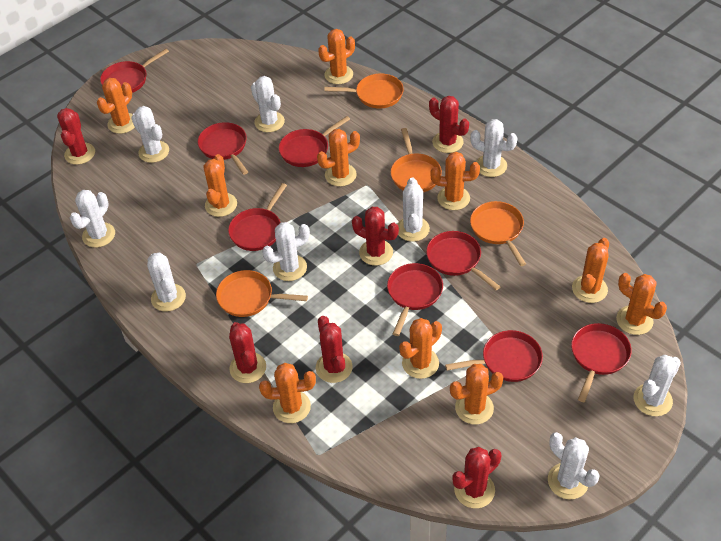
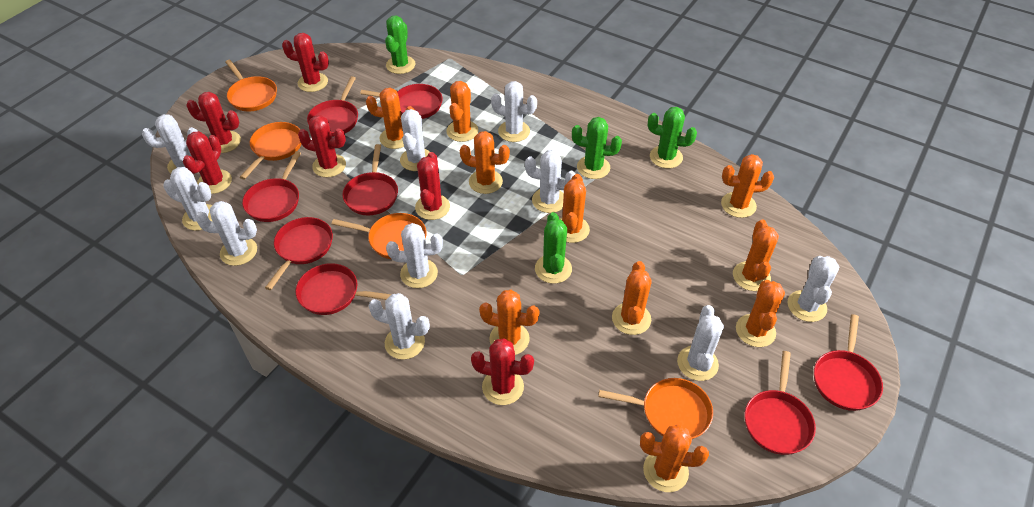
green cactus: none = 0 -> [385,16,415,74] [535,212,572,284] [572,117,622,179] [648,107,697,169] = 4
white cactus: [70,190,115,248] [131,106,169,163] [147,252,186,312] [251,76,285,132] [262,222,310,281] [397,178,430,242] [470,119,518,177] [548,432,599,499] [633,355,681,416] = 9 -> [142,114,198,173] [163,167,212,231] [195,201,257,266] [368,293,430,360] [386,223,443,288] [400,109,430,171] [491,81,537,142] [525,150,575,213] [677,305,724,381] [787,256,839,322] = 10

